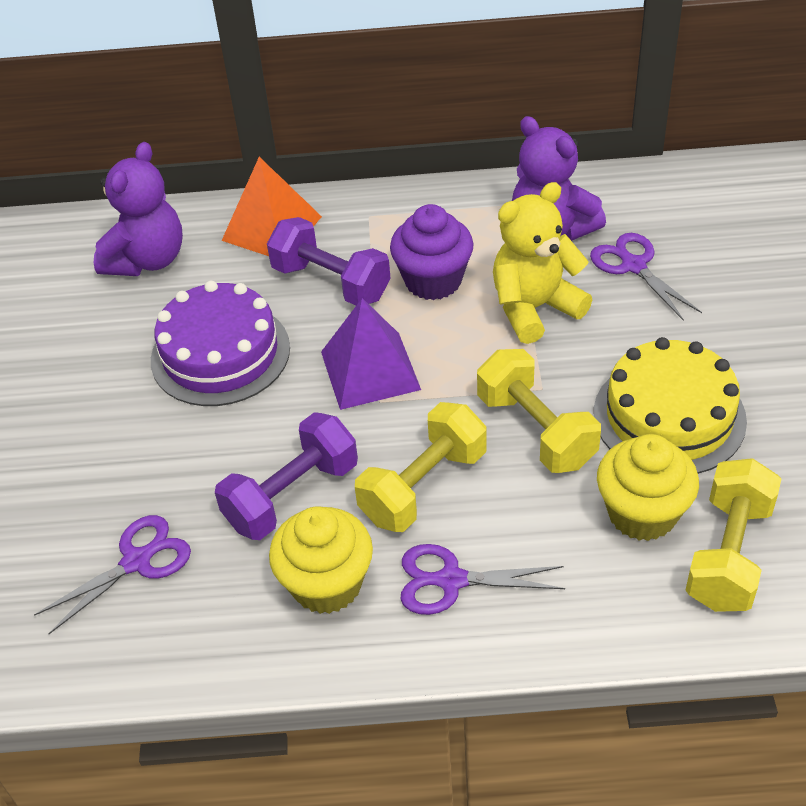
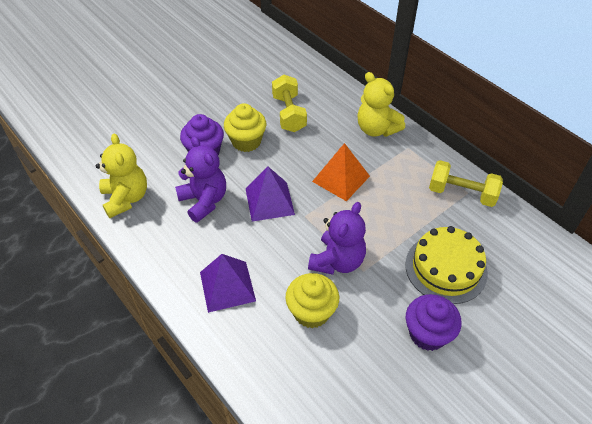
purple cake: [151,281,290,406] = 1 -> none = 0
purple cupcake: [390,204,474,300] = 1 -> [180,114,224,155] [406,294,461,351] = 2
purple dumbbell: [215,412,358,540] [267,217,391,305] = 2 -> none = 0
purple pyramid: [321,298,421,410] = 1 -> [200,254,256,313] [246,166,295,222] = 2
purple scissors: [34,515,191,634] [400,544,565,615] [590,233,702,321] = 3 -> none = 0
yellow dumbbell: [355,402,486,532] [477,349,601,473] [686,458,781,612] = 3 -> [272,75,307,132] [429,160,503,207] = 2
yellow teddy bear: [493,182,592,344] = 1 -> [96,134,147,218] [357,72,405,137] = 2

